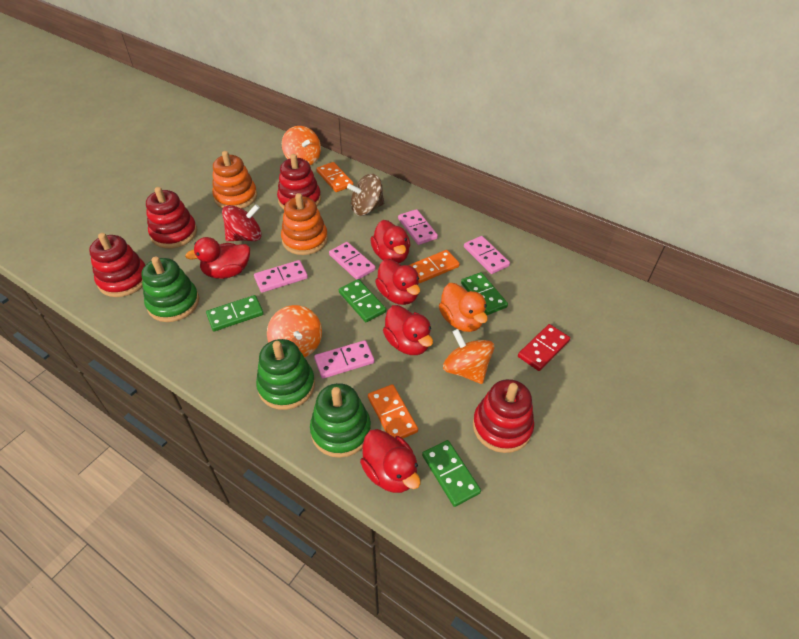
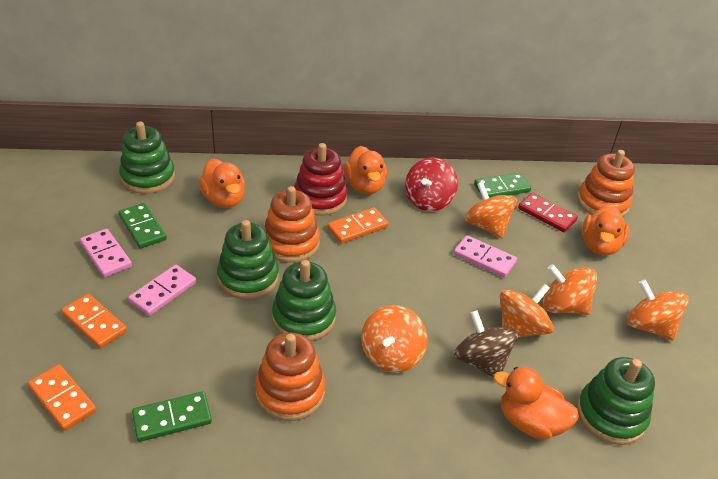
green domino: [206,295,264,331] [339,279,386,322] [422,440,481,507] [461,272,508,315] = 4 -> [119,203,167,248] [132,392,212,442] [474,173,531,198] = 3
green stacking toy: [141,257,199,322] [256,339,315,410] [310,383,371,458] = 3 -> [119,121,175,194] [217,220,279,299] [272,260,336,341] [577,357,655,445] = 4
orange duck: [439,283,488,332] = 1 -> [198,159,245,208] [344,146,387,194] [493,367,579,440] [582,204,629,256] = 4
orange spinning top: [267,305,322,358] [282,126,321,166] [443,329,494,384] = 3 -> [361,305,427,373] [464,182,517,238] [500,283,554,338] [543,264,597,315] [627,280,689,341] = 5
orange stacking toy: [212,151,257,209] [281,193,328,255] = 2 -> [255,333,326,421] [264,186,320,263] [577,150,635,217] = 3
pink domino: [254,260,308,293] [314,340,375,379] [329,242,376,280] [398,209,438,245] [464,236,510,274] = 5 -> [80,229,132,277] [128,265,196,316] [454,235,517,278] = 3
red duck: [185,237,250,279] [360,429,420,493] [371,220,410,263] [375,259,420,305] [383,305,433,355] = 5 -> none = 0
red stacking toy: [89,233,145,297] [146,187,197,249] [277,154,321,209] [473,379,534,453] = 4 -> [294,143,348,215] = 1

